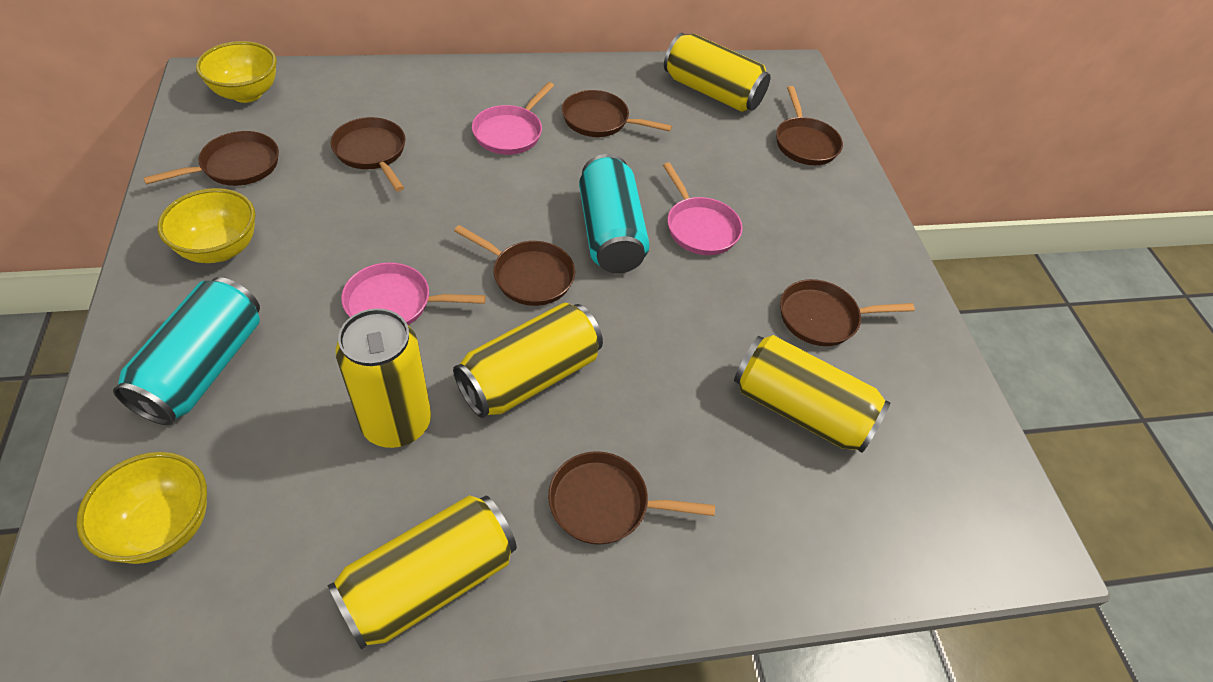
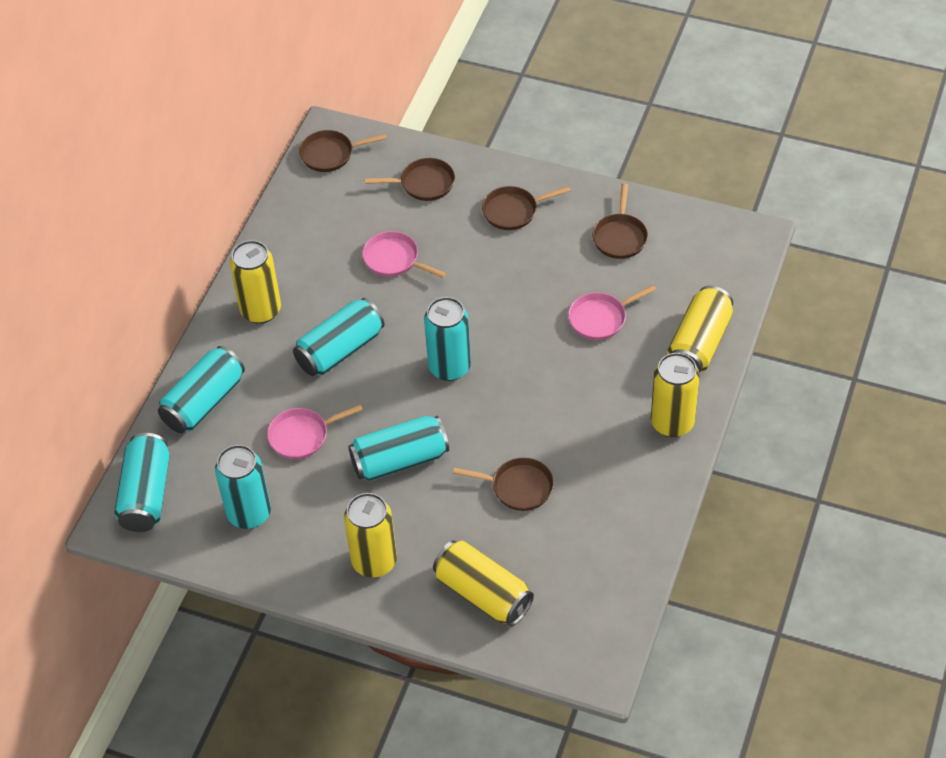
brown pan: [143,131,279,186] [330,117,405,191] [454,225,575,306] [548,451,715,545] [562,90,672,137] [776,86,843,165] [780,279,915,346] = 7 -> [299,130,387,172] [365,158,455,201] [453,458,554,511] [482,186,571,230] [592,184,648,259] = 5
turquoise can: [113,277,260,425] [579,154,650,273] = 2 -> [114,433,170,532] [158,346,245,433] [215,445,271,529] [293,298,385,376] [348,416,449,481] [424,297,471,381] = 6
yellow bowl: [76,452,207,564] [157,188,255,263] [196,41,277,103] = 3 -> none = 0

